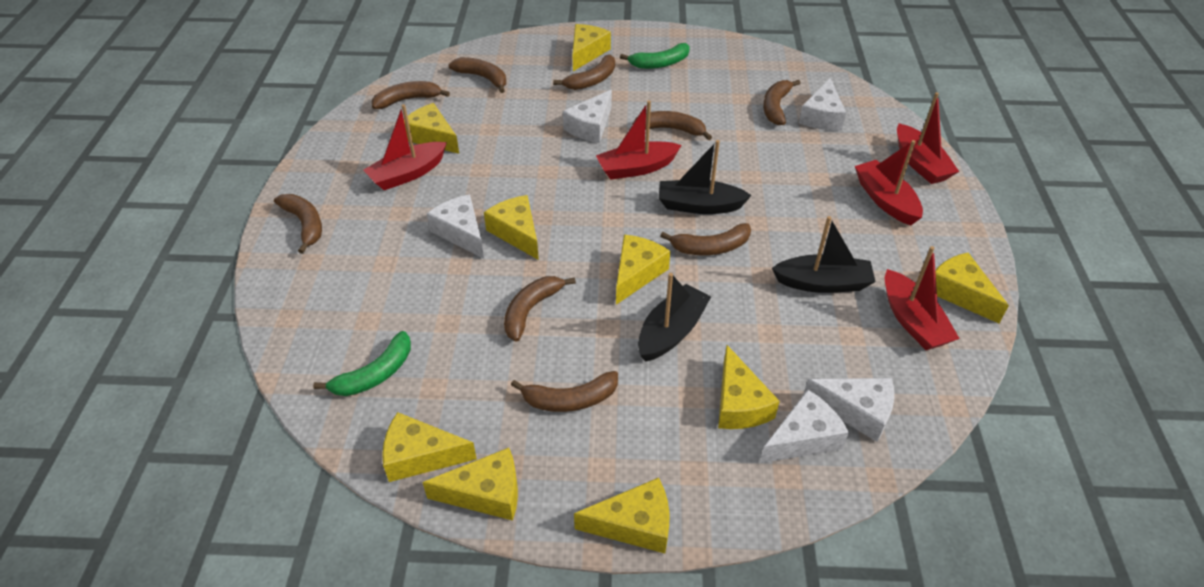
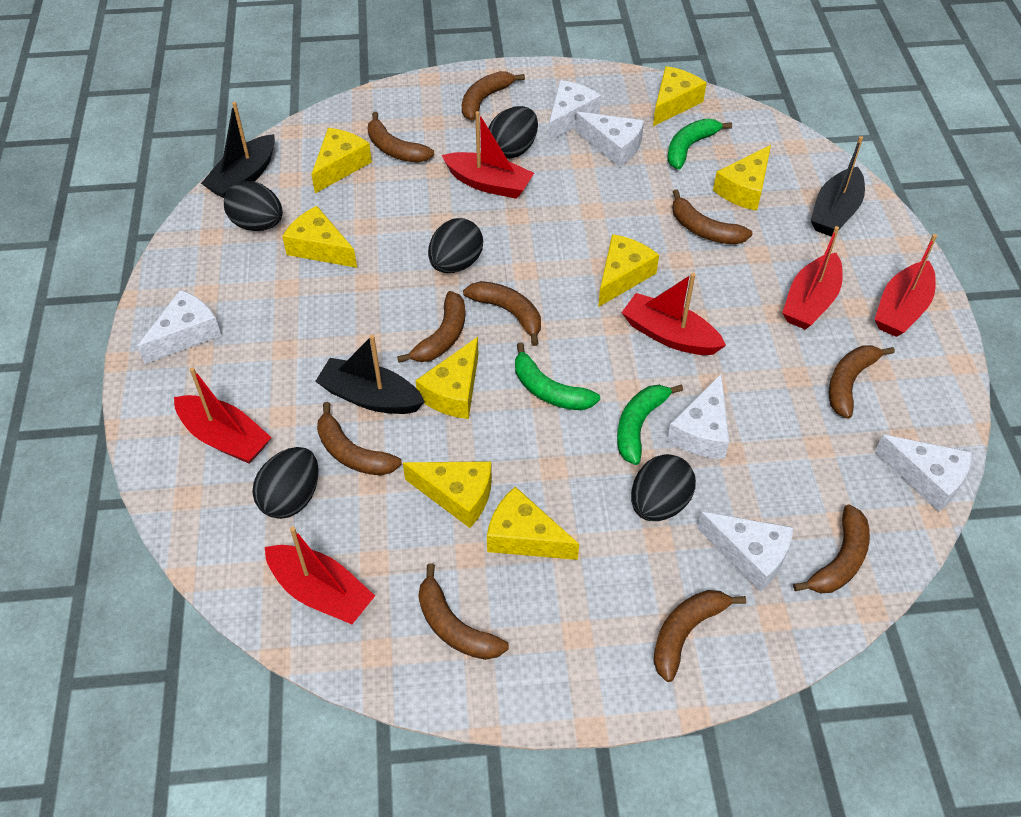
black egg: none = 0 -> [224,181,283,231] [253,447,319,519] [428,218,483,273] [488,106,538,159] [631,454,696,521] = 5
brown banana: [274,194,322,254] [372,81,450,109] [448,57,506,93] [504,276,576,342] [511,371,618,412] [553,55,615,90] [632,111,712,140] [660,223,751,255] [763,80,801,125] = 9 -> [317,402,402,476] [367,112,434,163] [397,291,465,363] [418,564,509,660] [462,71,525,120] [463,281,541,346] [653,590,746,682] [672,189,753,245] [793,504,870,593] [829,345,895,419] = 10
green banana: [313,331,411,396] [620,43,690,69] = 2 -> [515,342,600,410] [617,384,683,465] [667,119,732,170] = 3
red boat: [363,104,447,190] [596,100,682,180] [855,140,923,225] [885,246,960,350] [897,92,959,184] = 5 -> [174,367,272,463] [265,527,375,624] [442,111,534,199] [621,273,726,355] [782,226,843,329] [875,234,937,337] = 6
white cheese: [427,194,484,258] [563,90,612,143] [760,389,849,463] [799,78,846,130] [803,378,894,442] = 5 -> [137,290,221,364] [548,80,601,142] [575,112,644,167] [667,374,729,459] [697,512,794,592] [875,435,972,512] = 6
yellow cheese: [382,412,477,482] [404,103,459,154] [422,448,518,521] [484,195,539,260] [572,24,611,71] [574,478,669,553] [616,235,670,305] [718,345,780,429] [935,252,1009,323] = 9 -> [282,206,357,268] [311,128,372,193] [403,461,492,528] [415,337,479,419] [487,487,579,560] [598,234,659,307] [653,66,707,126] [713,145,771,211] = 8

